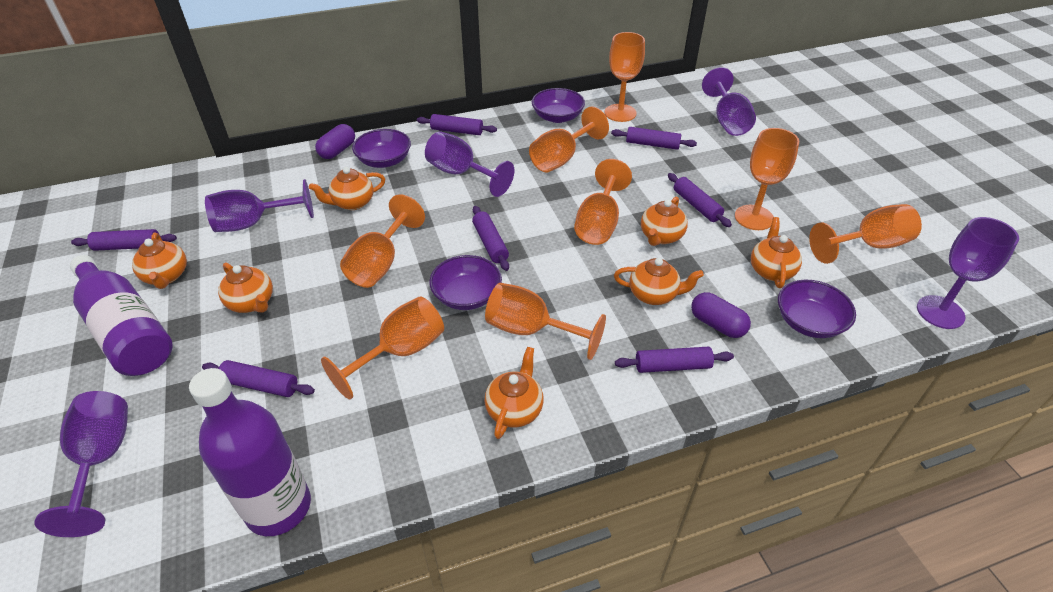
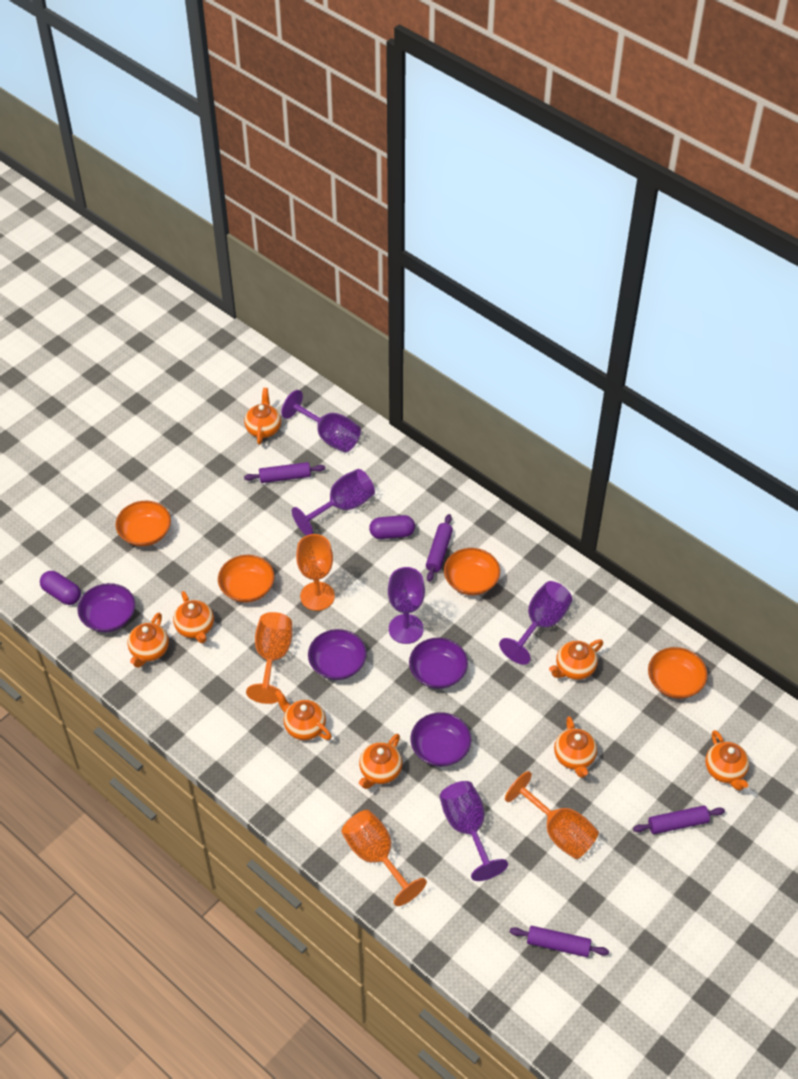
orange bowl: none = 0 -> [116,501,171,546] [218,555,275,603] [444,548,500,595] [648,647,708,699] = 4
orange goblet: [321,297,444,400] [340,195,425,288] [485,283,606,360] [529,107,609,172] [574,159,632,245] [605,32,645,122] [735,128,799,230] [809,204,922,264] = 8 -> [246,612,292,704] [296,534,335,611] [341,810,427,906] [505,771,599,859] = 4
orange teapot: [132,233,187,289] [218,262,273,313] [309,167,385,210] [485,347,544,439] [614,258,704,305] [641,196,688,246] [751,217,802,288] = 7 -> [127,613,169,668] [173,591,214,643] [244,388,281,444] [275,690,332,740] [359,734,402,789] [549,639,603,680] [554,716,597,778] [705,730,749,791] = 8
purple bottle: [70,255,173,376] [189,368,311,536] = 2 -> none = 0
purple rolling pin: [71,229,177,251] [202,360,315,397] [417,114,497,135] [472,206,509,271] [611,127,697,150] [615,347,734,373] [668,173,732,227] = 7 -> [244,462,325,483] [426,514,453,582] [510,926,609,957] [633,806,725,834] = 4

